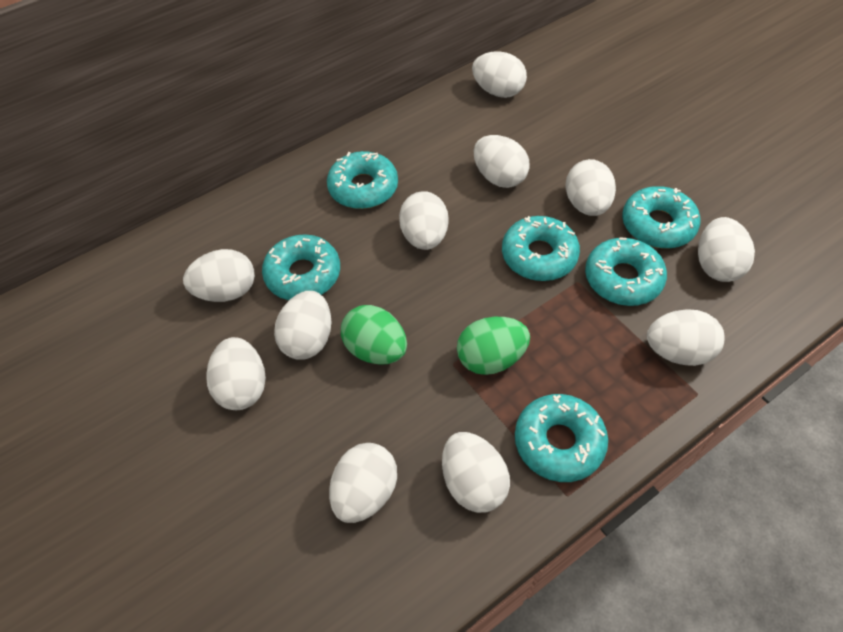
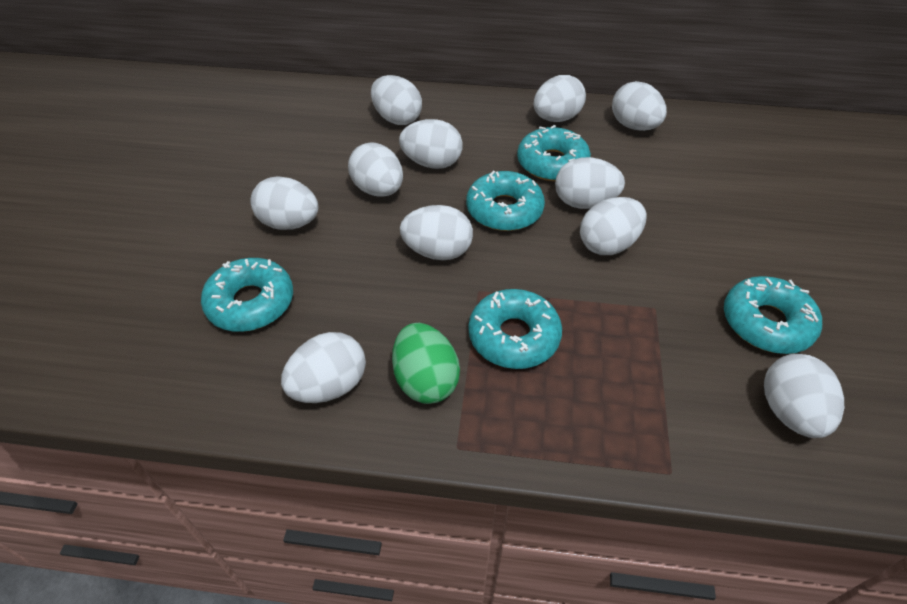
green egg: [341,305,407,365] [457,317,530,375] = 2 -> [392,323,460,404] = 1
turquoise donut: [262,234,340,300] [327,151,398,209] [502,216,580,281] [515,394,608,482] [585,237,667,306] [622,186,700,248] = 6 -> [201,258,293,332] [466,171,545,231] [468,289,562,369] [517,125,591,181] [724,276,822,354] = 5

